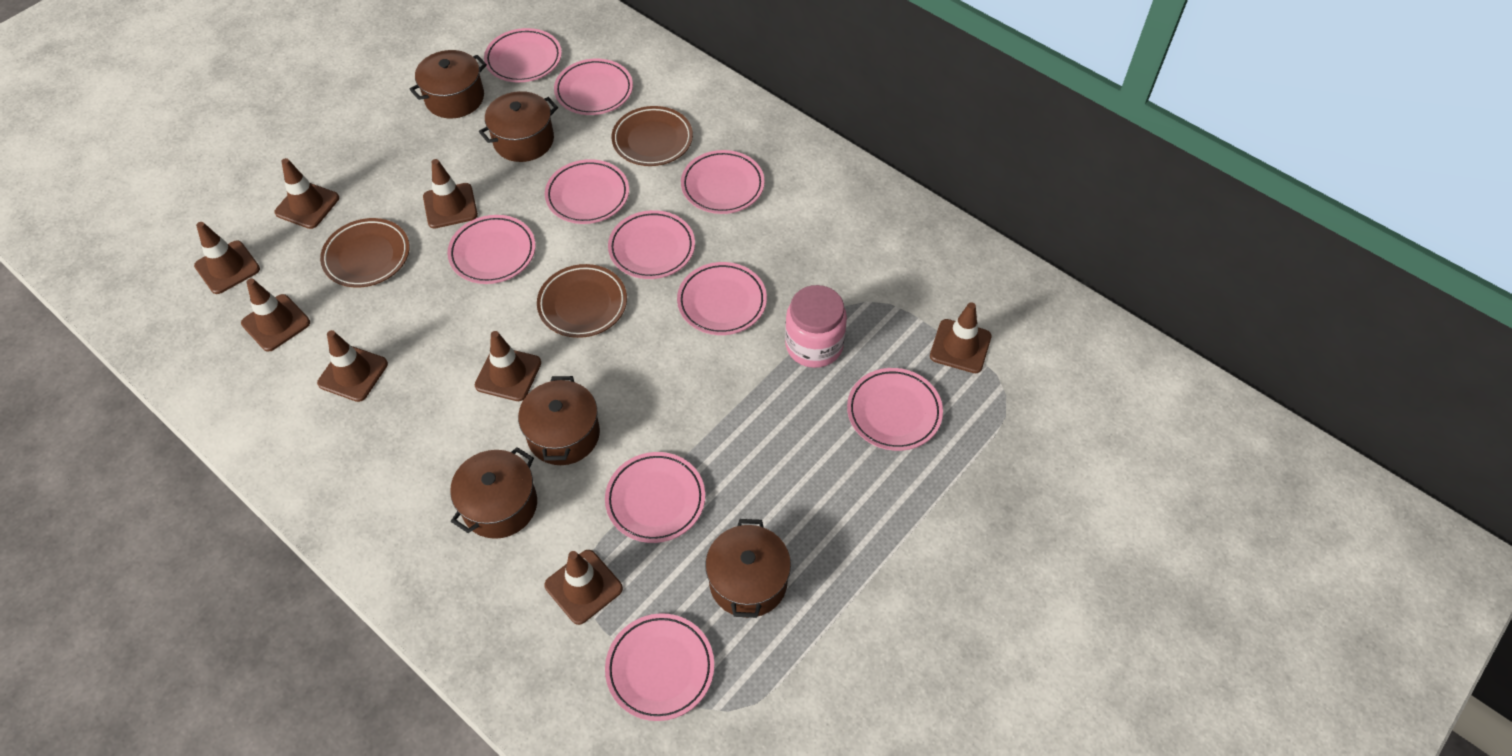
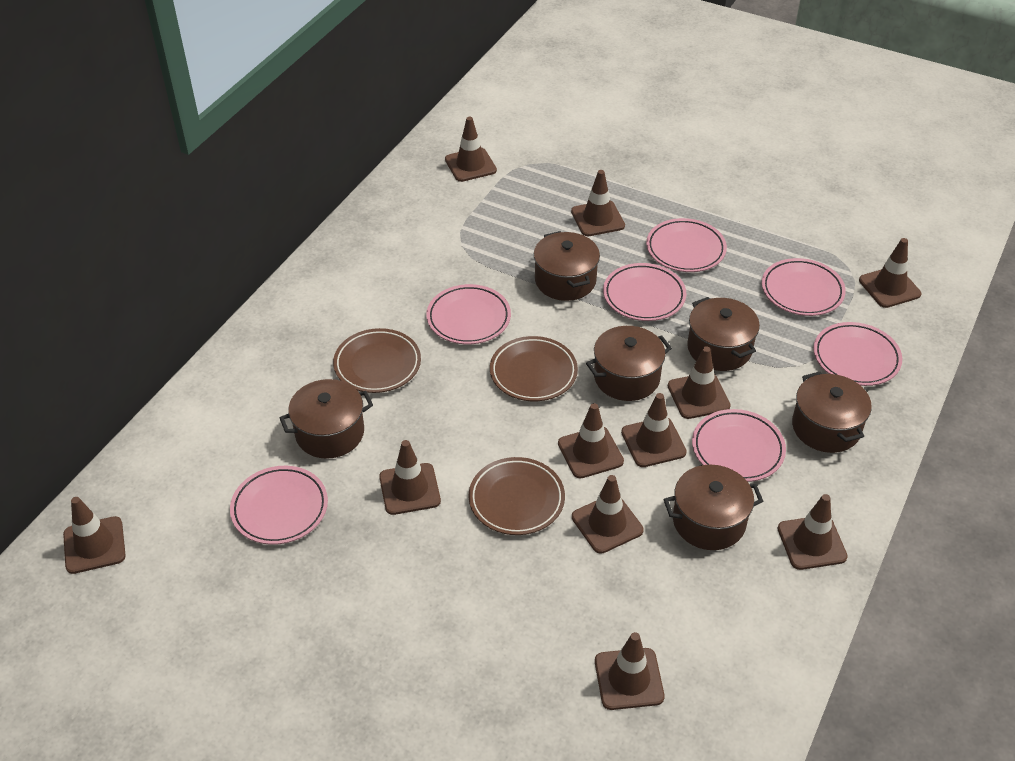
brown pot: [409,50,487,118] [450,447,537,539] [479,91,558,162] [518,376,600,465] [705,519,791,618] = 5 -> [280,379,373,459] [534,231,600,301] [586,326,672,401] [664,465,763,550] [687,297,760,371] [792,372,872,453] = 6
brown traffic cone: [194,222,260,294] [241,278,310,352] [275,158,339,229] [317,330,388,402] [423,159,478,229] [475,331,541,401] [544,550,623,625] [930,302,992,373] = 8 -> [63,497,126,574] [379,440,441,515] [445,117,497,182] [558,403,624,478] [571,170,625,236] [572,475,644,554] [595,632,665,710] [621,393,687,467] [668,346,731,419] [778,494,848,570] [859,238,921,308] = 11
pink jar: [785,285,847,368] = 1 -> none = 0
pink plate: [447,215,536,284] [484,28,562,82] [545,159,629,224] [554,59,633,115] [605,452,705,543] [605,613,714,721] [608,210,695,279] [677,262,767,335] [681,150,765,214] [847,368,943,451] = 10 -> [230,466,328,545] [426,284,511,344] [603,263,686,321] [646,218,727,272] [692,409,786,482] [762,258,846,316] [813,322,902,386] = 7

